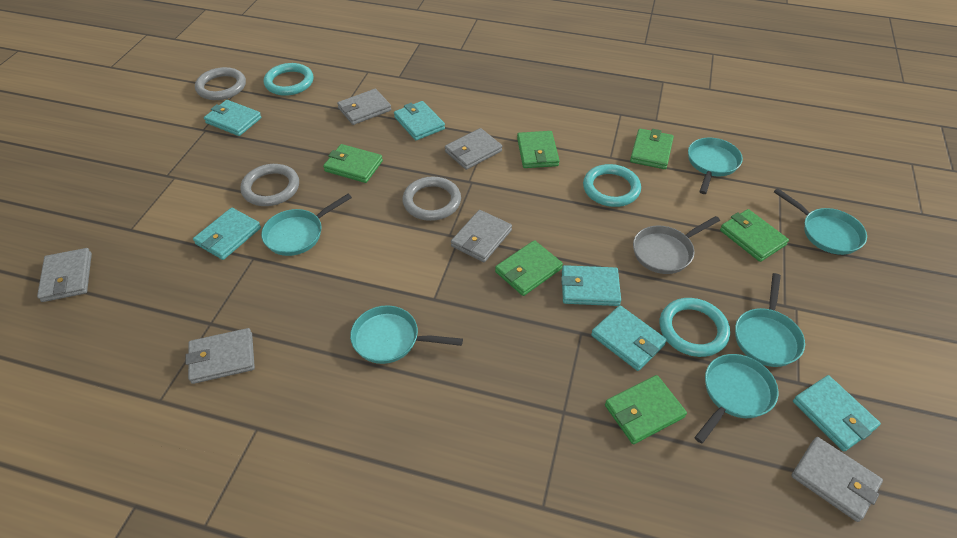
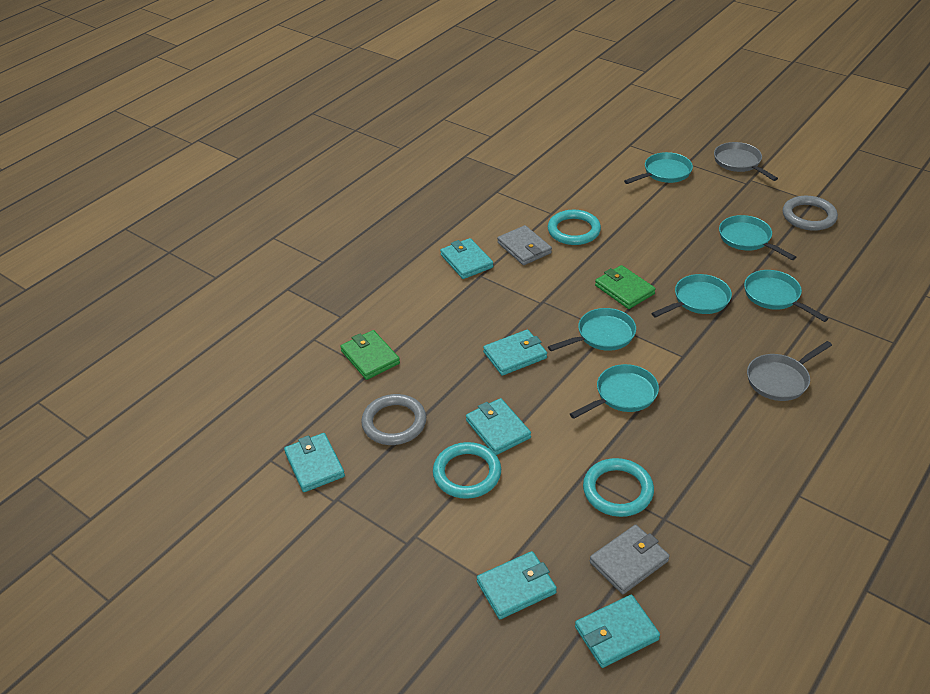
green wallet: [323,144,383,183] [495,240,563,296] [517,131,560,168] [605,375,687,444] [630,129,674,169] [720,209,789,262] = 6 -> [340,330,400,380] [595,265,656,309] = 2
grey pan: [633,216,720,274] = 1 -> [714,142,778,181] [747,341,832,401] = 2
grey ring: [195,67,246,100] [240,164,299,206] [402,177,461,221] = 3 -> [361,394,426,445] [783,196,838,231] = 2
grey wallet: [37,248,92,302] [186,328,255,384] [337,89,391,125] [445,128,502,170] [451,210,512,262] [791,437,883,522] = 6 -> [497,225,552,265] [590,525,670,594] = 2

